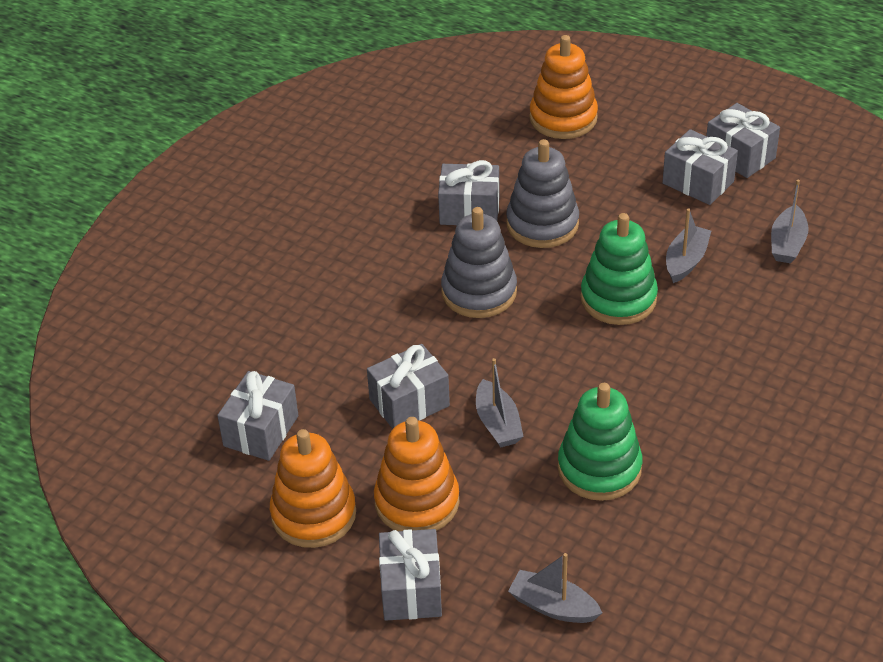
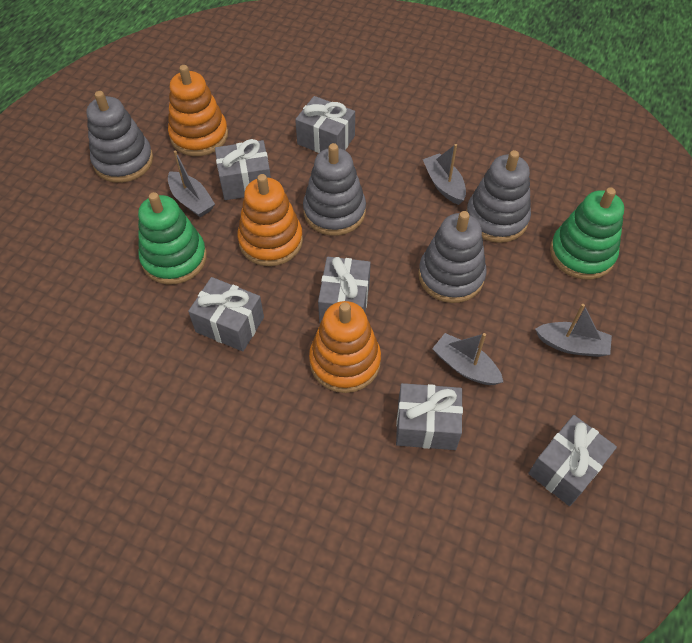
grey stacking toy: [441,207,517,318] [506,139,579,248] = 2 -> [87,91,153,183] [303,143,366,236] [418,211,486,303] [466,150,531,243] = 4

